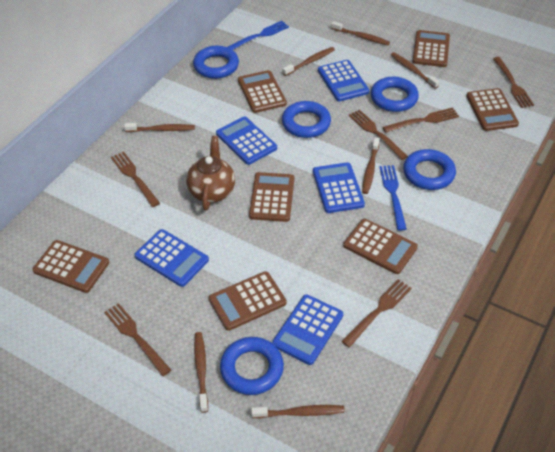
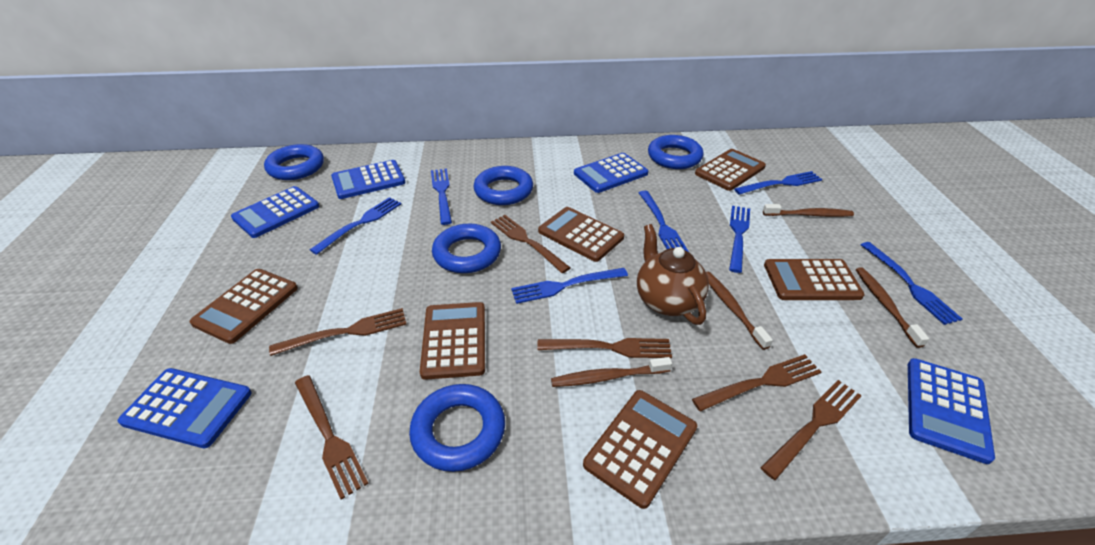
blue fork: [227,21,289,50] [379,165,407,231] = 2 -> [310,197,402,255] [431,169,452,225] [511,268,628,304] [639,191,689,252] [729,206,750,273] [734,171,823,195] [861,242,962,325] = 7
brown calculator: [32,240,109,293] [209,271,287,331] [238,70,287,113] [249,172,294,222] [343,219,418,274] [412,30,450,67] [466,88,519,131] = 7 -> [190,269,298,344] [420,302,485,380] [538,207,624,262] [583,390,697,509] [695,149,766,191] [764,259,865,300] = 6
brown toothbrush: [124,123,195,132] [194,332,208,413] [251,405,345,418] [283,47,335,76] [331,21,390,45] [362,137,380,194] [391,52,439,89] = 7 -> [551,357,672,387] [706,272,773,350] [763,204,854,217] [856,267,929,348] = 4

